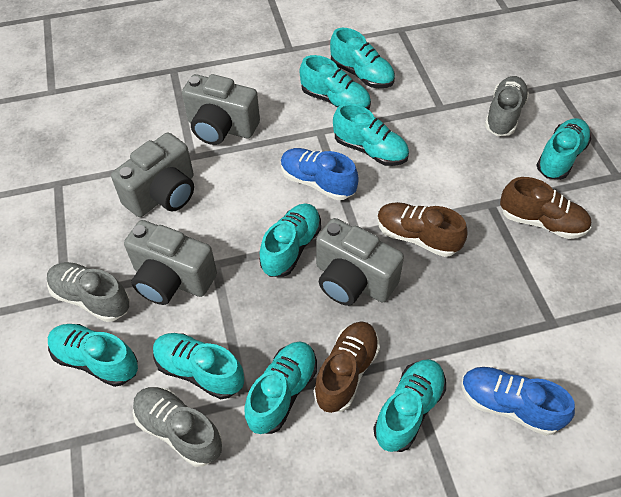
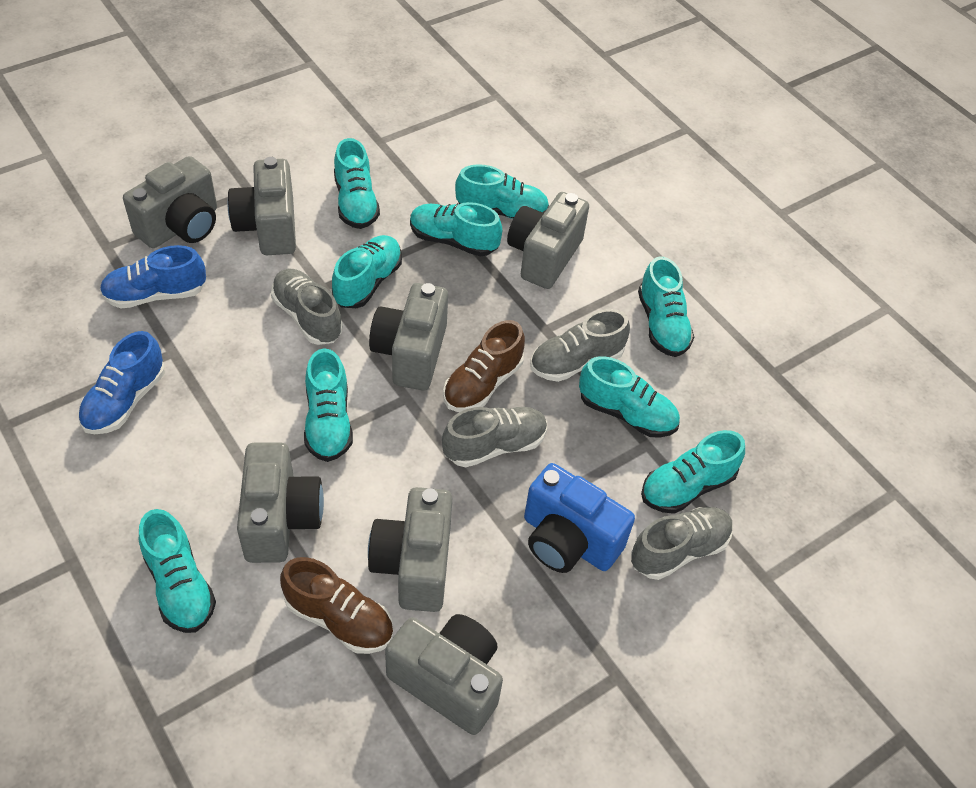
blue camera: none = 0 -> [524,463,635,573] = 1
brown shoe: [313,321,380,413] [377,202,468,257] [500,177,591,239] = 3 -> [280,557,393,654] [443,320,525,412] = 2
grey camera: [111,132,194,217] [124,220,217,305] [182,74,260,145] [316,218,404,306] = 4 -> [123,156,217,248] [227,157,296,255] [237,443,324,563] [368,487,452,612] [369,283,448,390] [385,614,503,735] [507,192,589,289] = 7
grey shoe: [47,262,130,322] [133,387,222,467] [485,76,529,136] = 3 -> [271,269,343,345] [442,407,547,468] [530,309,630,382] [631,507,733,580] = 4

